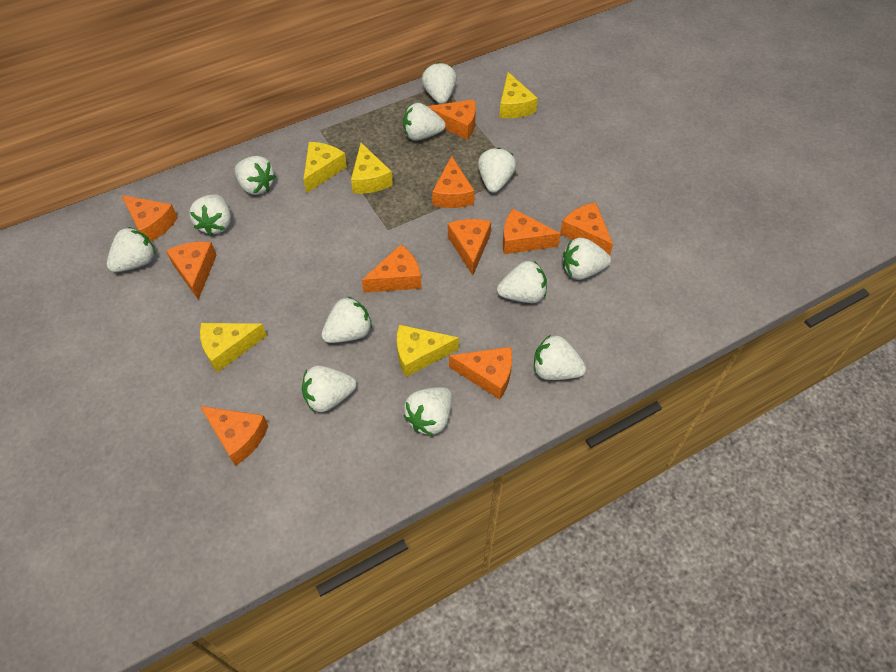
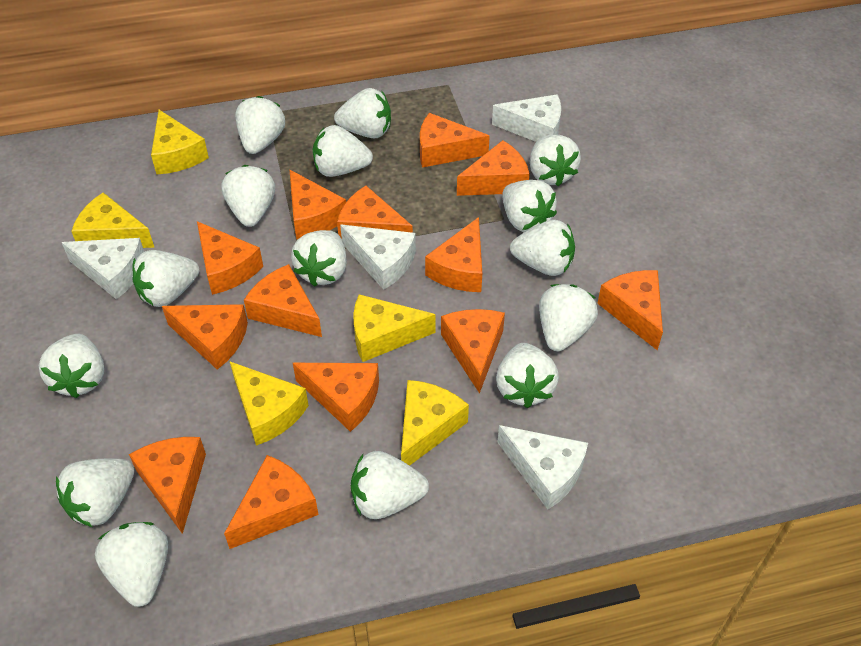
orange cheese: [121,195,178,242] [166,241,217,300] [200,406,268,466] [362,244,422,293] [427,99,476,140] [432,156,475,208] [448,219,491,275] [449,347,512,400] [503,209,561,254] [560,203,613,255] = 10 -> [129,437,206,534] [162,304,248,370] [197,221,263,295] [224,455,319,549] [244,264,322,337] [290,170,346,240] [293,363,379,432] [337,186,413,239] [420,113,490,168] [425,217,482,292] [441,309,505,394] [457,140,530,196] [597,270,663,351] = 13
white cheese: none = 0 -> [62,238,144,299] [340,225,416,290] [492,94,561,142] [497,425,588,510] = 4
white strawberry: [107,227,155,272] [189,194,231,236] [235,156,276,195] [302,365,357,412] [321,297,372,343] [403,103,446,141] [403,387,452,436] [422,62,457,104] [478,147,516,193] [497,261,547,303] [534,335,586,380] [563,238,611,280] = 12 -> [39,334,104,398] [56,458,134,527] [95,522,168,607] [132,250,199,307] [222,165,275,227] [235,96,285,154] [291,230,347,287] [313,125,373,177] [334,88,391,139] [351,451,429,519] [496,343,559,408] [503,180,557,232] [510,220,575,276] [530,135,581,186] [539,284,598,351] = 15

